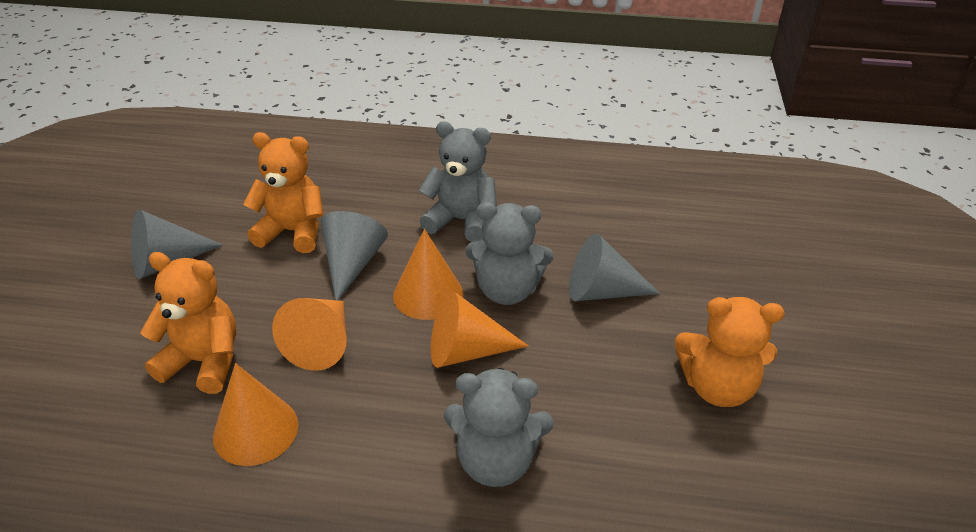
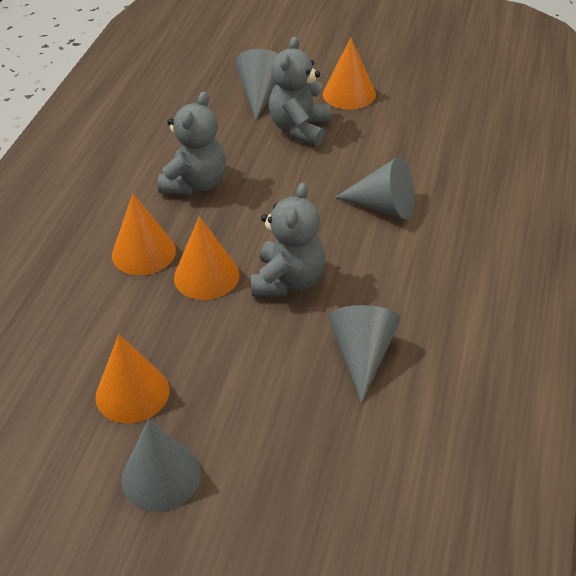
grey cone: [131,209,223,279] [321,211,388,300] [569,233,660,301] = 3 -> [121,419,201,512] [235,49,278,120] [328,305,401,403] [335,157,414,219] = 4
orange teddy bear: [140,252,236,394] [243,132,324,253] [675,297,785,407] = 3 -> none = 0

